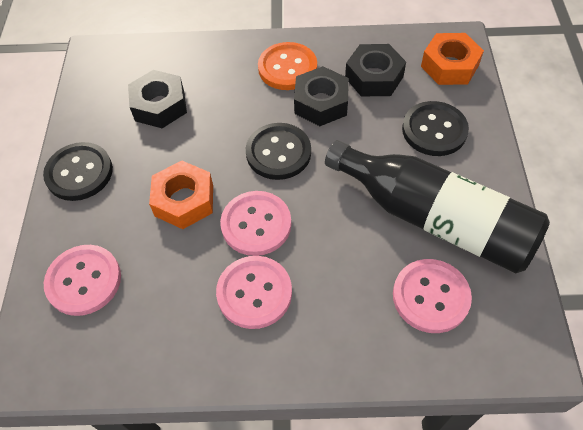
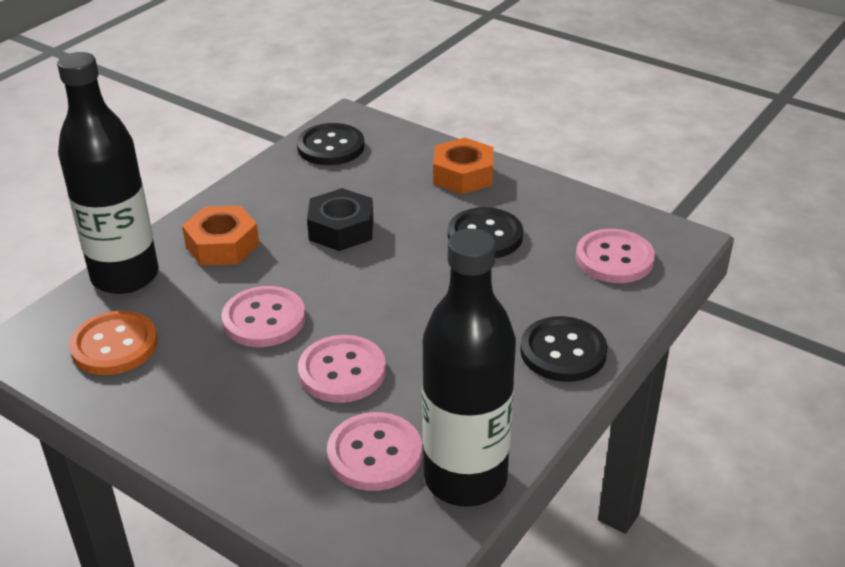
black bottle: [325,140,550,273] = 1 -> [57,52,159,294] [422,228,516,507] = 2
black nut: [128,70,187,128] [294,66,349,126] [345,44,406,96] = 3 -> [307,188,373,251] = 1

